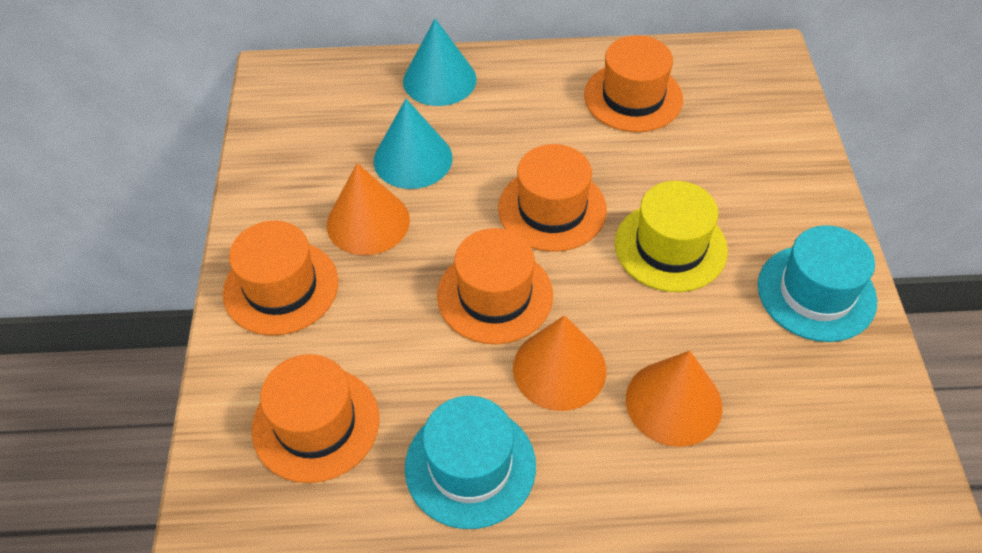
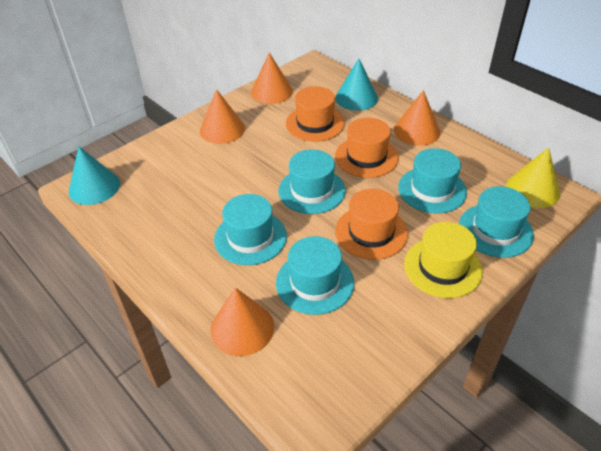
orange cone: [327,163,410,255] [513,315,606,411] [626,351,723,447] = 3 -> [200,89,245,144] [211,288,274,356] [251,53,293,104] [394,90,440,146] = 4
orange hat: [223,221,339,336] [252,354,380,483] [437,228,553,344] [498,144,607,252] [584,35,683,132] = 5 -> [286,86,345,142] [335,118,399,178] [335,189,408,260] = 3
turquoise hat: [405,396,536,529] [758,225,877,342] = 2 -> [214,194,287,265] [276,236,354,315] [278,149,346,214] [398,148,467,214] [459,186,534,258] = 5
yellow cone: none = 0 -> [506,147,560,208] = 1

